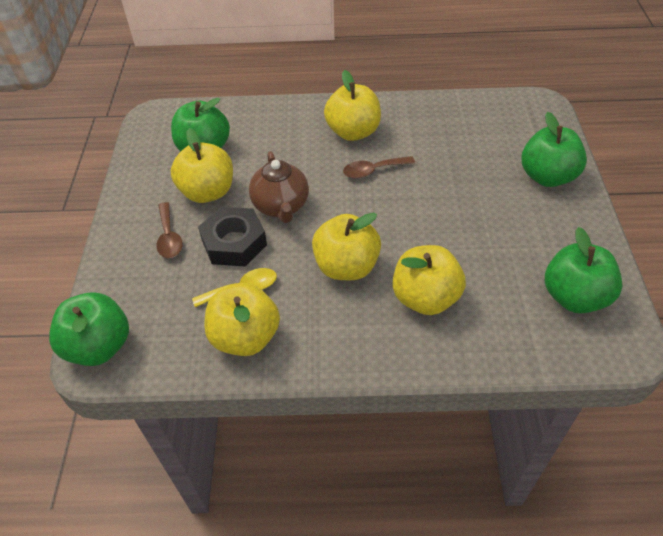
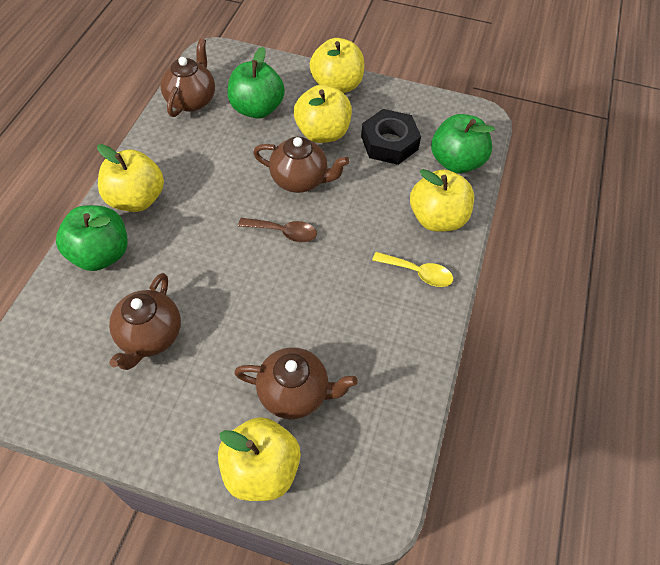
brown spoon: [157,202,183,258] [343,156,415,178] = 2 -> [238,218,317,242] = 1
brown teapot: [249,151,309,223] = 1 -> [109,273,181,370] [160,38,215,117] [234,347,358,419] [253,137,350,193] = 4
green apple: [49,293,129,366] [171,98,230,151] [521,112,587,187] [545,227,622,314] = 4 -> [56,205,128,271] [227,47,285,118] [431,114,495,174] = 3

